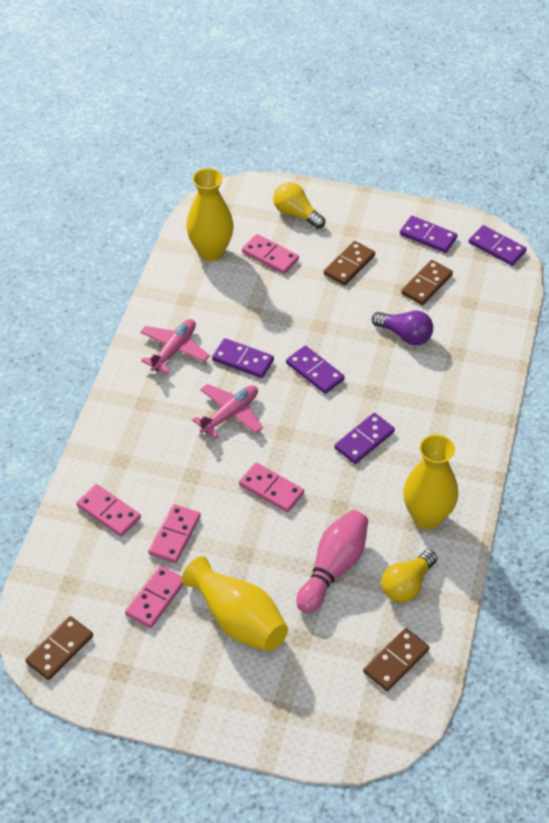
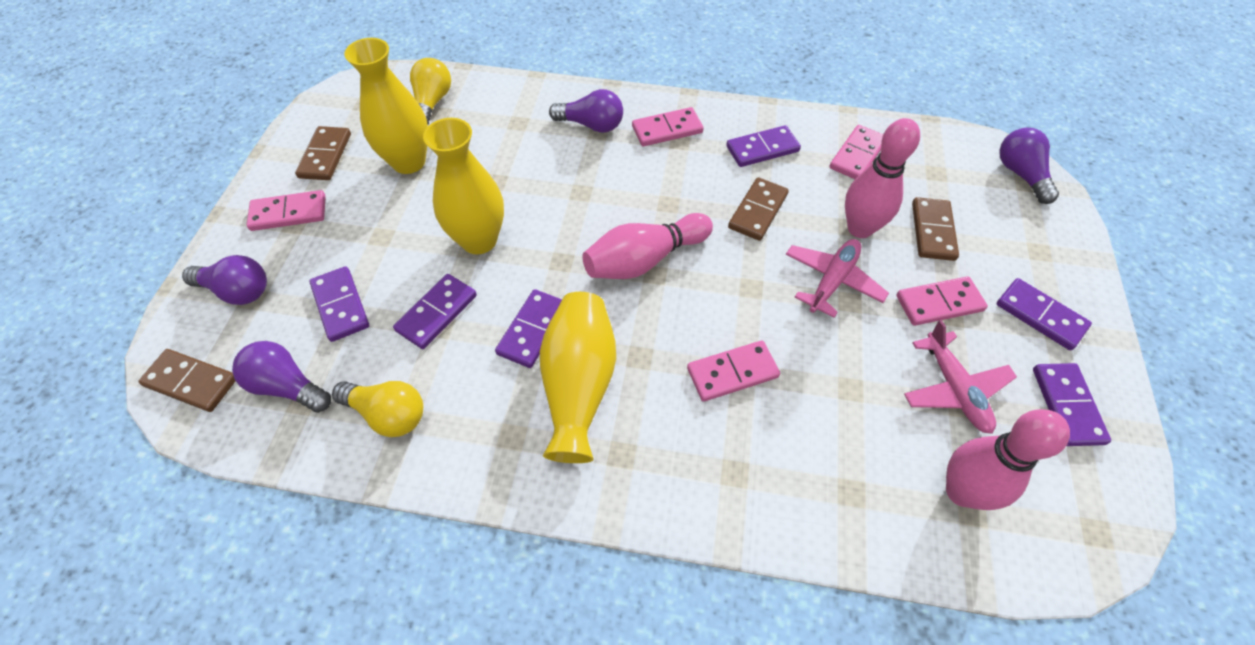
pink bowling pin: [296,510,368,613] = 1 -> [582,213,713,279] [845,118,920,238] [946,409,1070,510] = 3
purple domino: [212,338,274,378] [286,346,345,394] [335,413,395,464] [400,216,457,253] [469,225,527,266] = 5 -> [309,266,369,342] [393,274,477,349] [495,289,562,368] [726,125,801,167] [996,278,1092,350] [1033,363,1111,446] = 6
purple light bulb: [372,311,433,345] = 1 -> [182,255,267,305] [232,341,331,413] [549,89,623,133] [999,128,1059,204] = 4

